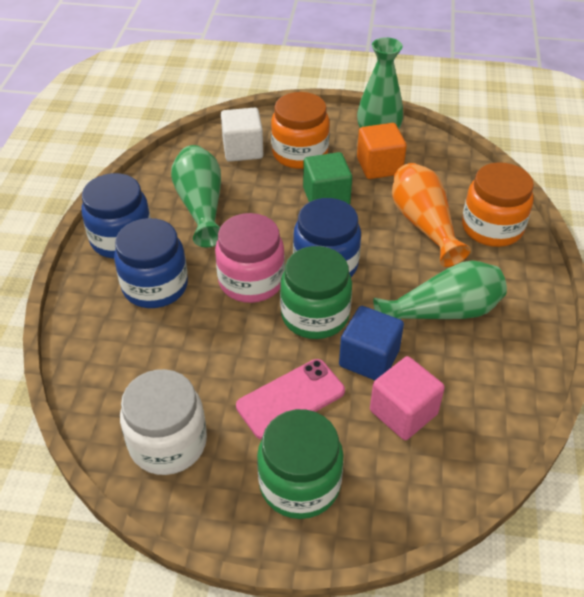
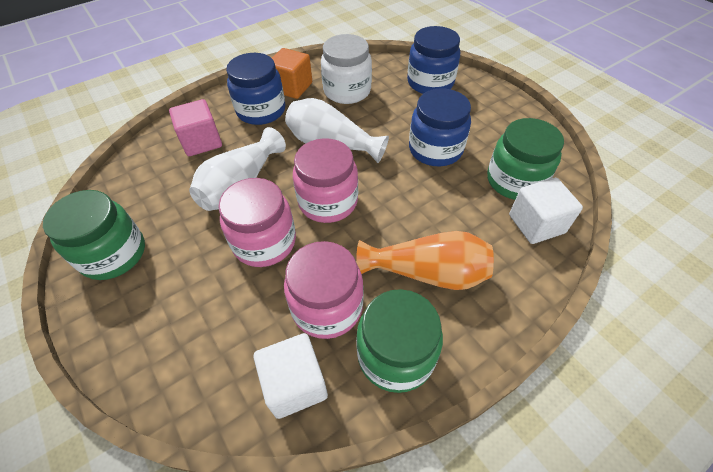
blue cube: [339,306,404,380] = 1 -> none = 0
green cube: [303,152,352,204] = 1 -> none = 0
green jar: [257,409,344,519] [280,246,352,339] = 2 -> [43,190,145,280] [356,289,443,393] [487,118,564,200] = 3
green vase: [171,145,221,247] [357,37,403,129] [373,260,507,319] = 3 -> none = 0
orange jar: [271,92,329,169] [462,162,534,247] = 2 -> none = 0
pink jar: [215,213,285,303] = 1 -> [218,178,296,267] [284,241,364,339] [293,138,358,223] = 3
pink phone: [236,359,345,440] = 1 -> none = 0
white cube: [221,108,263,162] = 1 -> [254,333,328,419] [509,178,583,244] = 2
white vase: none = 0 -> [189,127,286,211] [285,98,389,163] = 2

